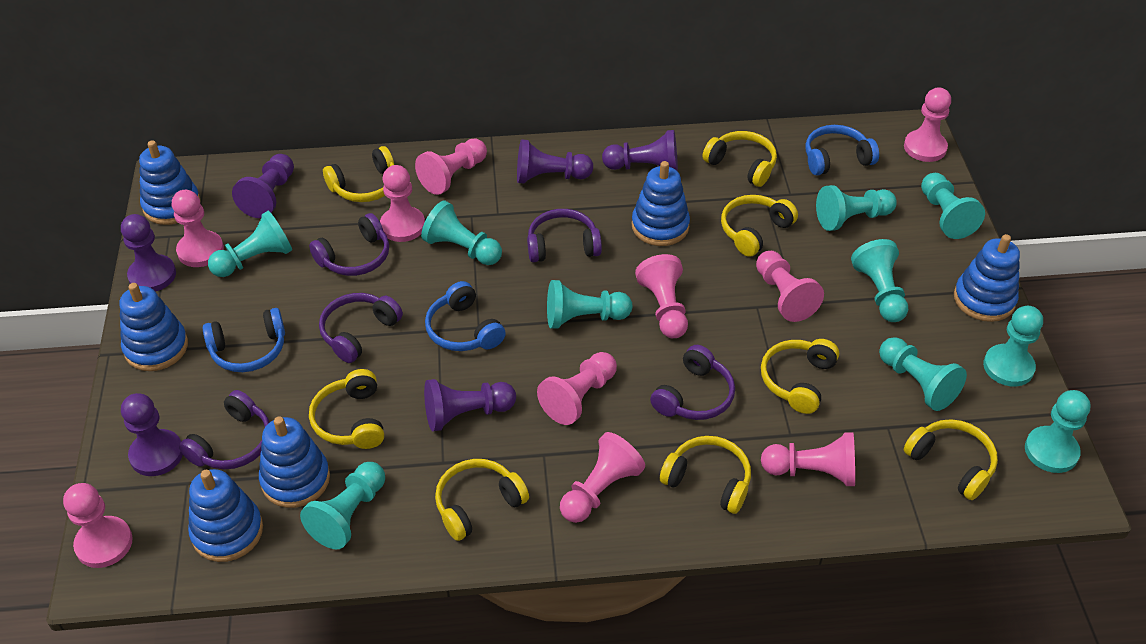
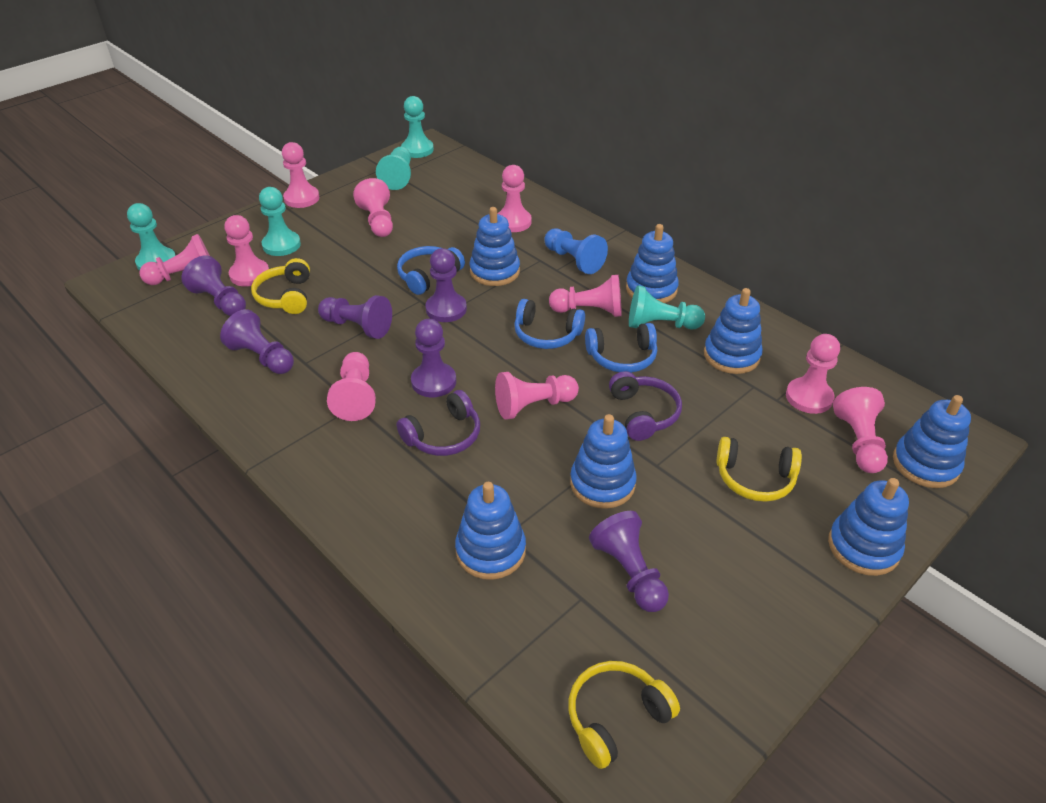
blue pawn: none = 0 -> [544,229,608,274] = 1
blue stacking toy: [119,283,188,371] [139,140,201,225] [188,469,263,562] [259,416,330,508] [632,161,690,246] [954,234,1020,322] = 6 -> [455,482,526,580] [470,207,520,286] [570,414,637,509] [626,224,679,303] [704,288,763,374] [828,478,909,576] [893,395,971,488] = 7
purple headphones: [179,390,270,469] [309,213,389,276] [319,293,403,363] [527,209,602,262] [650,345,735,420] = 5 -> [397,390,480,456] [609,371,682,441] = 2
turquoise pawn: [208,211,292,277] [300,462,385,550] [421,200,502,265] [547,280,632,329] [816,185,897,231] [851,239,908,322] [879,337,967,411] [921,173,985,239] [983,306,1043,387] [1025,390,1090,473] = 10 -> [127,203,176,271] [259,187,301,256] [376,146,411,190] [401,96,434,158] [629,285,705,330] = 5
yellow headphones: [309,369,384,449] [323,146,394,202] [435,459,529,541] [660,436,751,514] [703,131,777,187] [721,195,798,257] [761,339,839,414] [904,419,998,500] = 8 -> [251,258,310,314] [568,661,680,769] [717,437,802,502] = 3

